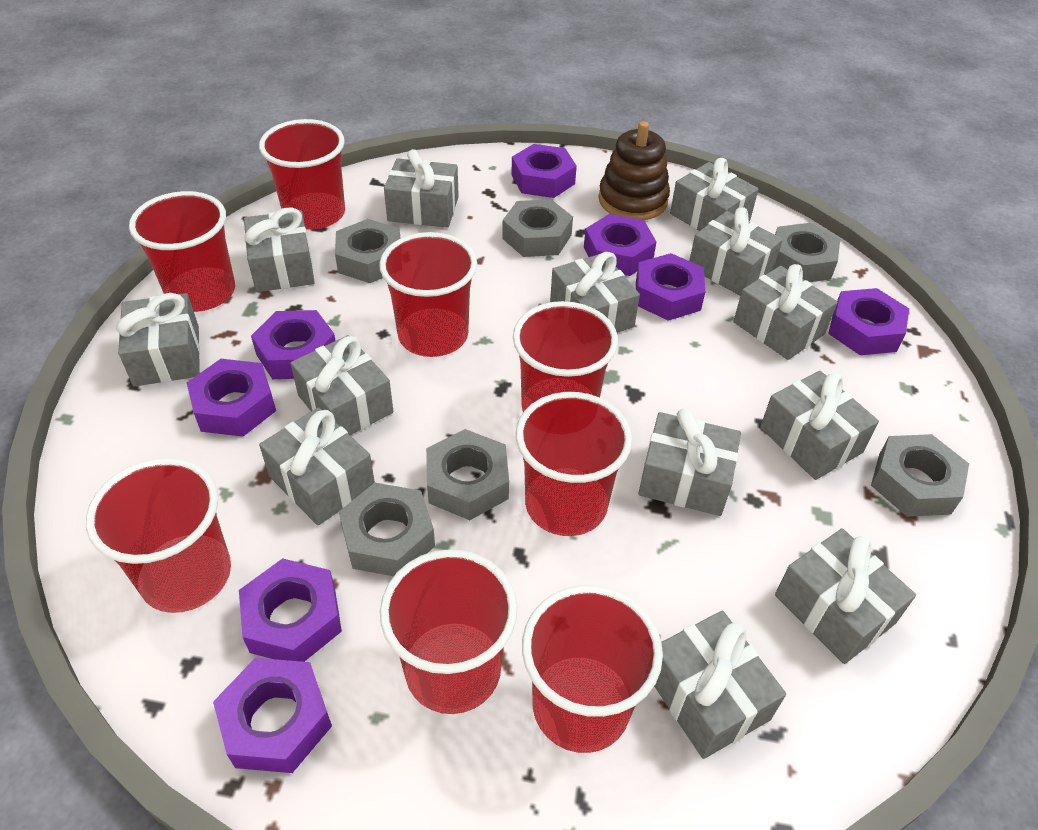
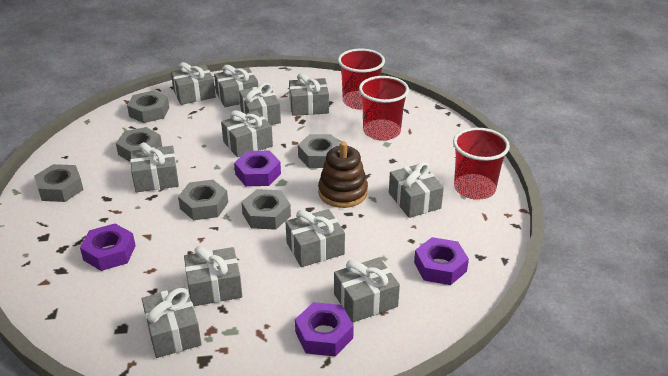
grey gift: [116,293,200,387] [244,207,315,292] [259,407,375,526] [290,335,393,435] [384,149,459,228] [550,252,640,333] [638,408,741,516] [654,611,786,759] [670,158,759,231] [689,207,783,296] [733,264,838,360] [760,371,879,480] [775,528,916,664] = 13 -> [130,142,179,192] [142,286,202,358] [171,62,216,105] [184,246,242,306] [214,65,258,107] [221,110,273,158] [239,82,281,125] [285,209,345,267] [289,73,329,116] [334,257,400,323] [389,162,444,218] = 11
purple nut: [187,359,276,437] [213,658,332,773] [239,558,342,662] [251,310,336,379] [511,144,577,198] [584,214,656,276] [636,253,705,321] [828,288,909,355] = 8 -> [80,224,136,271] [234,151,281,186] [295,302,354,356] [414,237,469,285] = 4
red cup: [86,458,231,613] [129,191,235,312] [259,119,345,230] [379,232,477,357] [380,549,517,714] [513,301,618,412] [516,392,632,536] [522,585,663,753] = 8 -> [338,49,385,110] [359,76,409,141] [453,128,510,200] = 3

